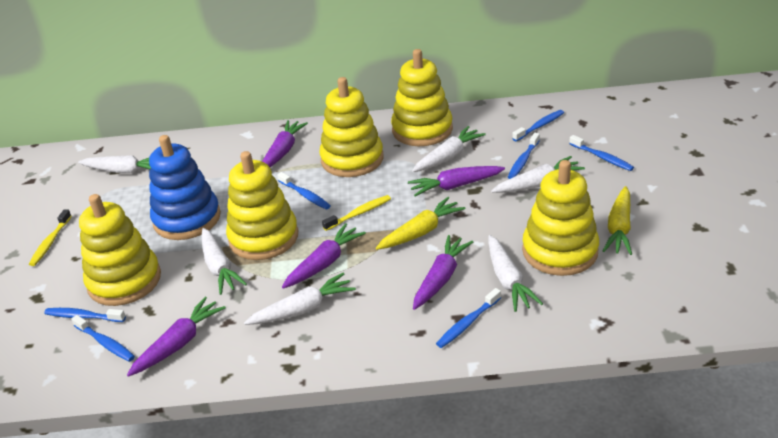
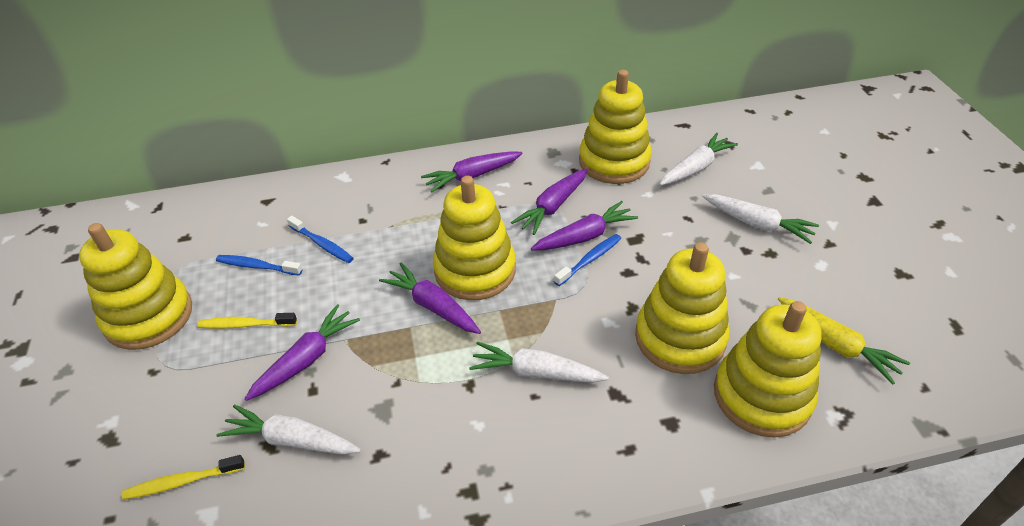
blue stacking toy: [149,135,221,240] = 1 -> none = 0
blue toothbrush: [44,308,126,322] [71,315,135,362] [277,172,331,210] [436,288,501,348] [508,133,540,179] [512,110,564,141] [569,135,634,171] = 7 -> [216,255,302,276] [287,216,354,263] [554,234,621,286] = 3
white carrot: [78,155,151,173] [202,228,247,295] [244,273,356,325] [412,126,486,172] [488,235,543,312] [491,156,585,193] = 6 -> [216,405,361,455] [469,342,609,383] [659,133,738,185] [702,194,819,244] = 4
yellow carrot: [376,197,466,250] [603,186,632,255] = 2 -> [778,297,910,384] = 1

